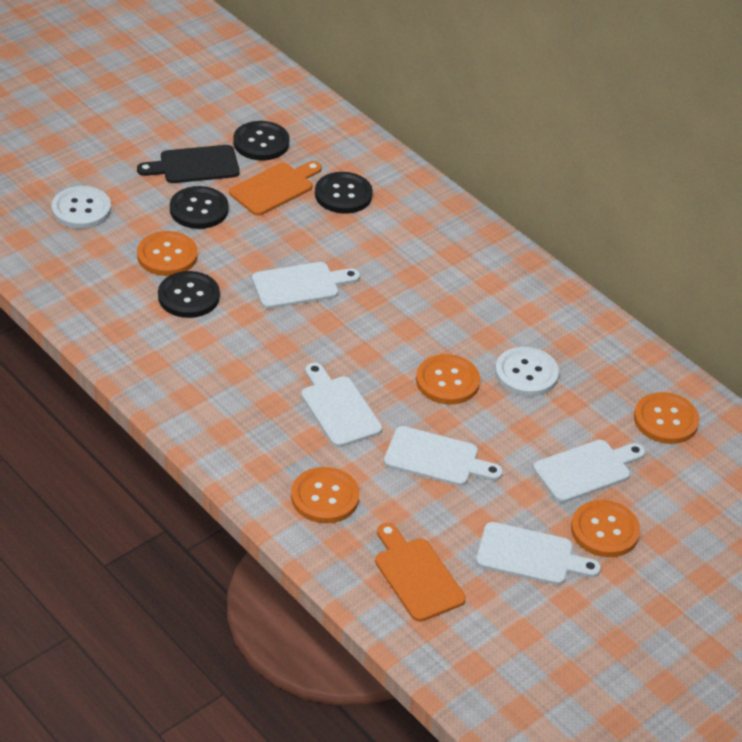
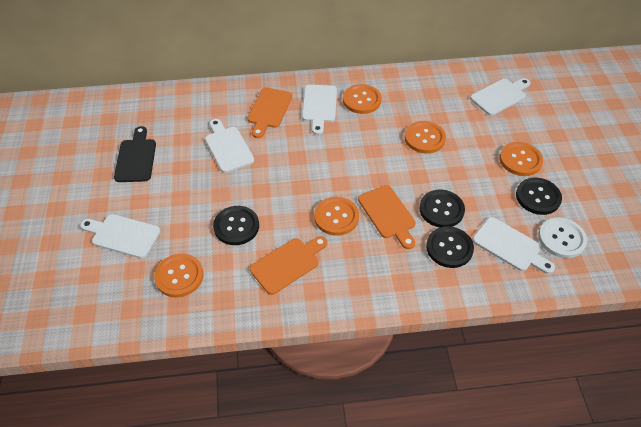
orange cutting board: [229,161,322,216] [375,523,466,622] = 2 -> [248,87,292,138] [250,236,327,295] [358,185,416,249] = 3
white button: [52,186,111,229] [495,347,559,397] = 2 -> [538,218,587,258] = 1

